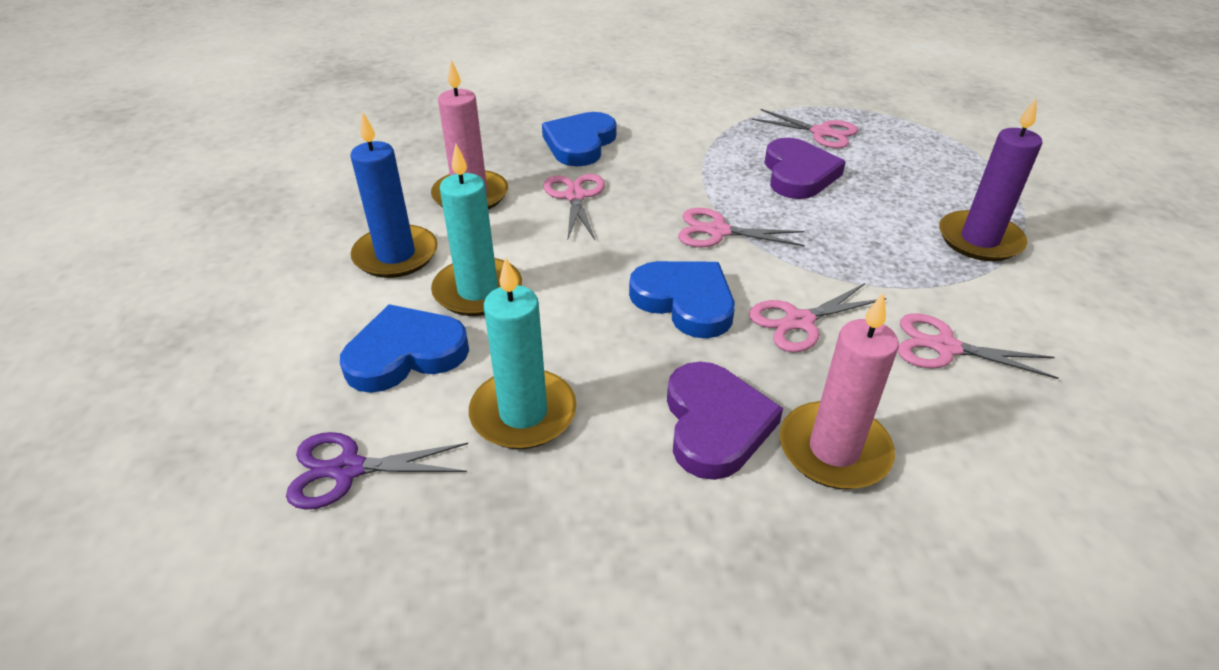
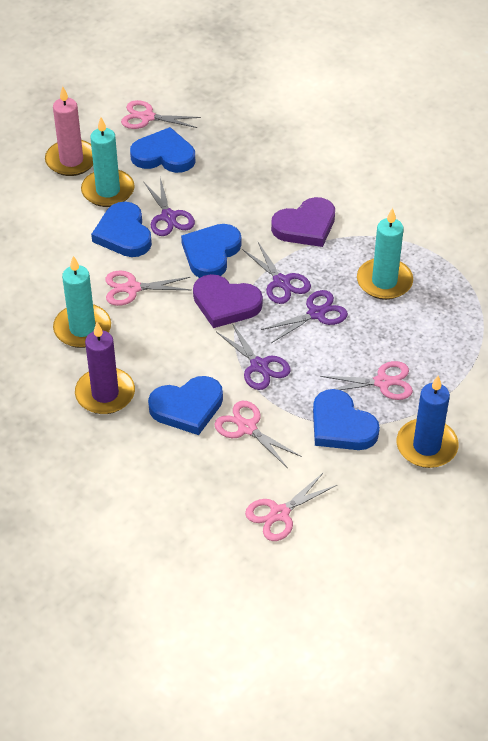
blue heart: [340,304,469,393] [542,112,617,166] [629,261,735,338] = 3 -> [91,202,152,257] [130,127,195,173] [148,376,223,435] [181,224,242,278] [313,389,380,450] = 5
pink candle: [431,60,508,210] [780,292,899,489] = 2 -> [45,86,93,176] = 1
purple scissors: [286,432,468,510] = 1 -> [143,178,195,236] [216,323,291,390] [242,242,311,304] [261,290,348,343] = 4
turquoise candle: [431,144,522,316] [469,257,577,449] = 2 -> [53,256,111,348] [81,117,135,207] [357,208,413,300] = 3

